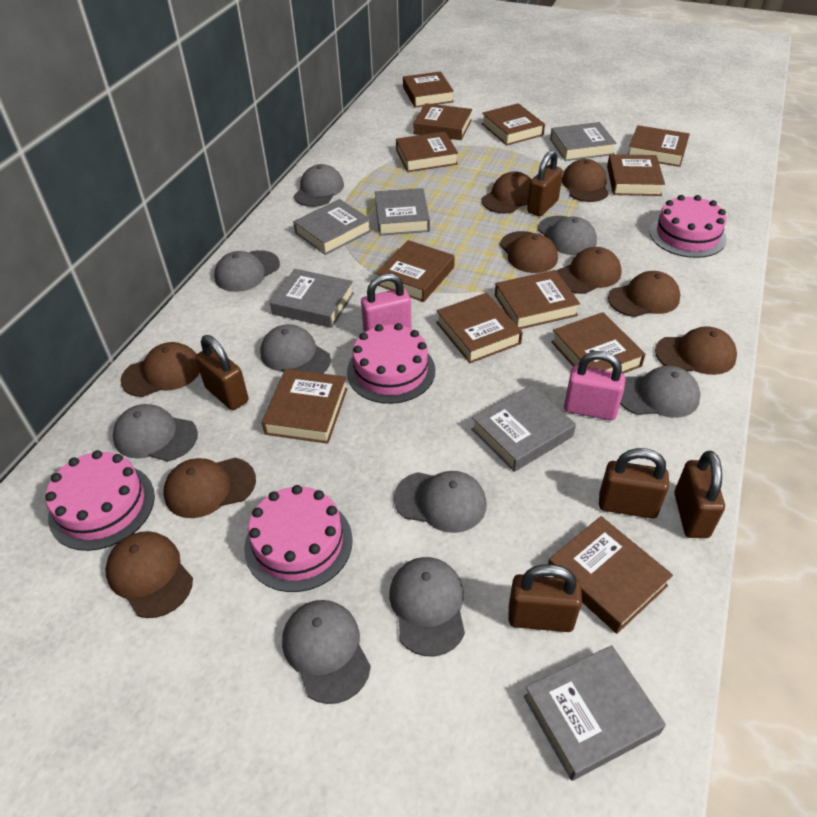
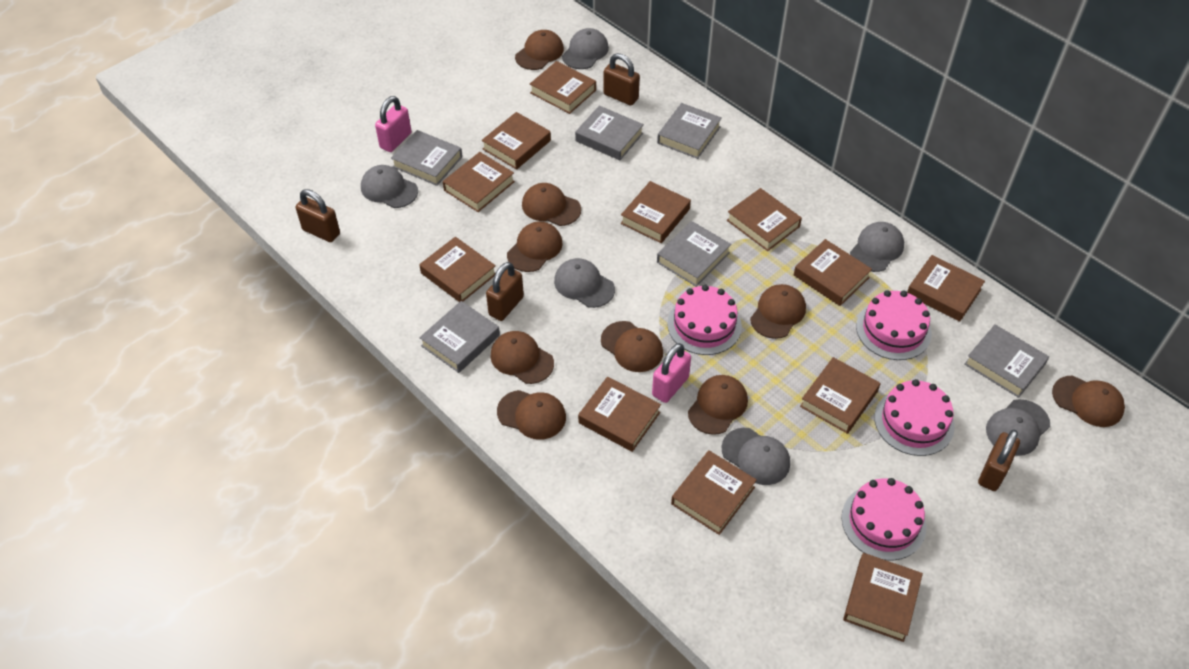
brown padlock: [196,335,248,410] [509,564,582,632] [527,150,563,216] [599,448,669,519] [674,451,725,538] = 5 -> [296,189,340,242] [486,262,524,321] [603,53,640,105] [978,430,1020,491] = 4
grey cap: [113,404,198,461] [214,250,280,292] [260,324,331,374] [282,600,371,704] [294,164,344,207] [389,557,465,656] [394,471,487,533] [538,216,597,255] [620,366,701,418] = 9 -> [361,165,418,208] [554,258,615,308] [562,28,609,69] [722,428,790,485] [850,222,904,272] [986,399,1050,456] = 6

